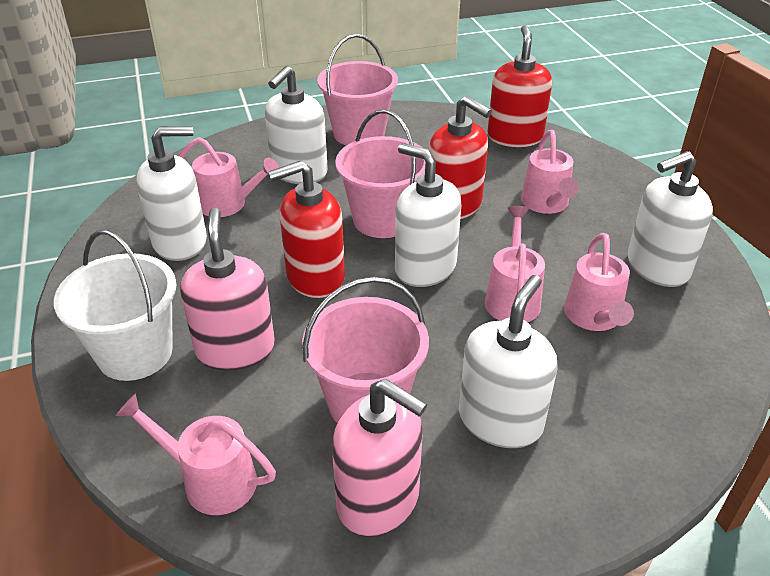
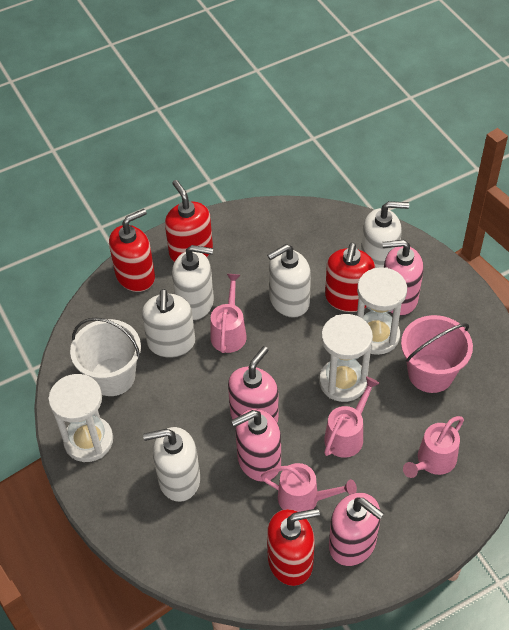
pink bucket: [302,277,429,423] [317,34,398,146] [335,110,425,238] = 3 -> [401,315,473,393] = 1
pink soap dispenser: [180,208,275,371] [332,379,427,537] = 2 -> [228,346,279,423] [231,409,281,482] [329,493,384,566] [382,240,424,316] = 4
pink watering can: [116,393,276,515] [179,137,279,217] [485,206,545,322] [521,130,579,214] [564,233,634,331] = 5 -> [210,274,247,353] [261,463,357,512] [324,377,380,458] [403,416,464,478] = 4
red soap dispenser: [268,160,345,298] [429,95,492,219] [488,25,552,147] = 3 -> [109,209,155,292] [165,180,213,262] [267,508,320,586] [325,243,375,312] = 4
white hourglass: none = 0 -> [48,374,113,462] [319,314,373,402] [357,267,407,355] = 3

